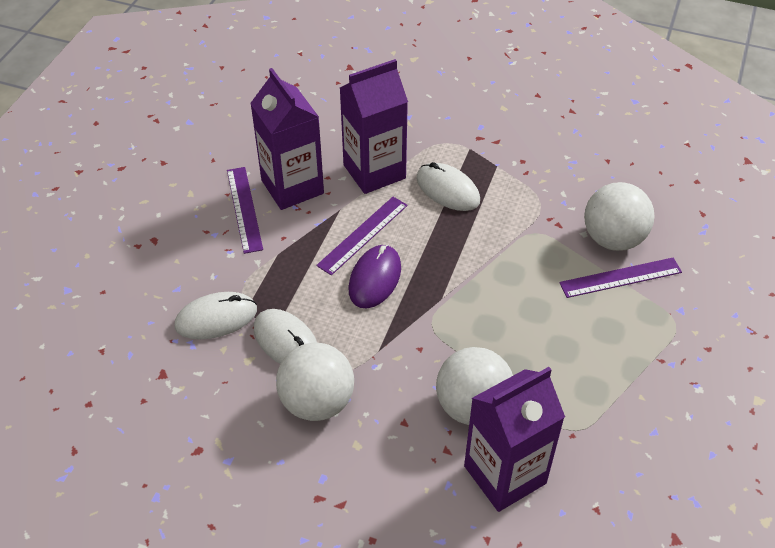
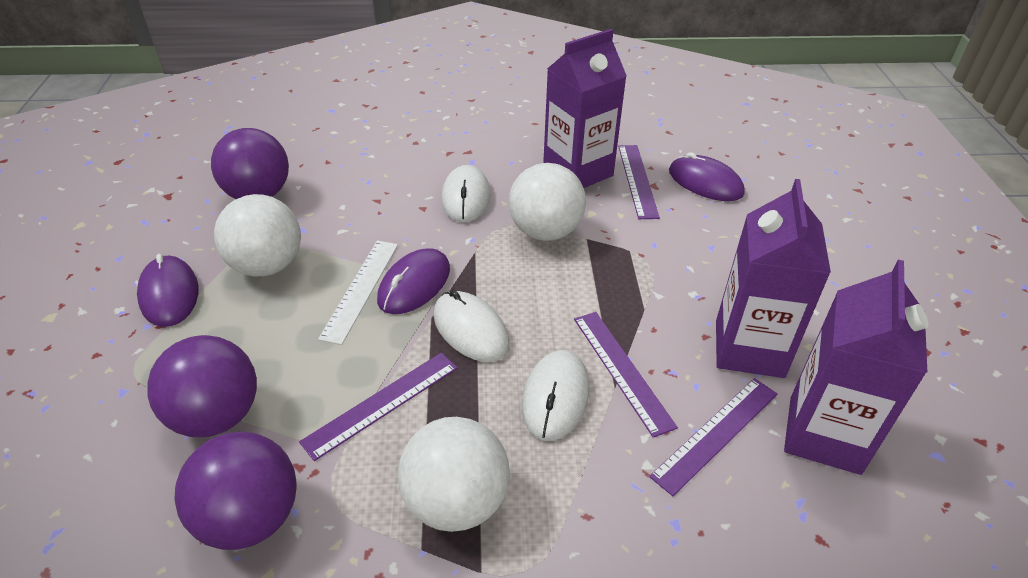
purple ball: none = 0 -> [147,335,257,437] [174,432,297,550] [211,128,289,199] = 3
purple mouse: [348,245,401,309] = 1 -> [137,254,199,327] [377,248,450,314] [669,152,745,201] = 3
purple ruler: [227,167,263,254] [316,197,408,275] [559,257,682,298] = 3 -> [299,353,457,461] [574,312,678,438] [618,145,660,219] [649,378,777,496] = 4
white ruler: none = 0 -> [318,240,398,345] = 1

